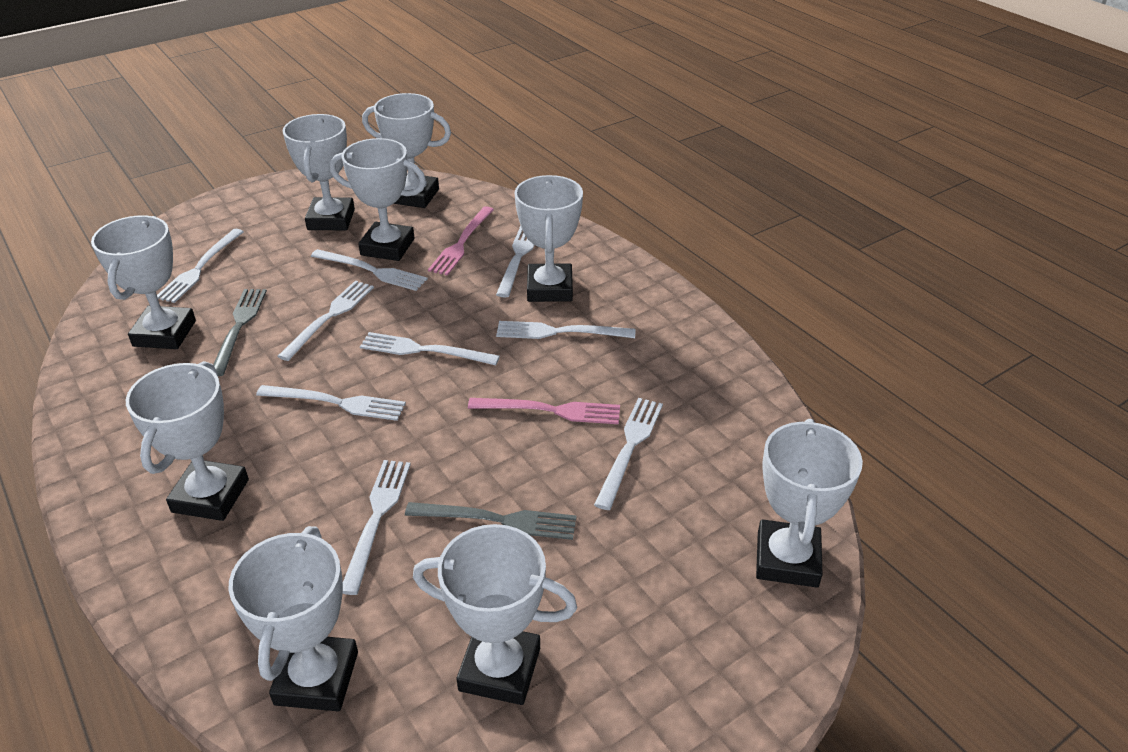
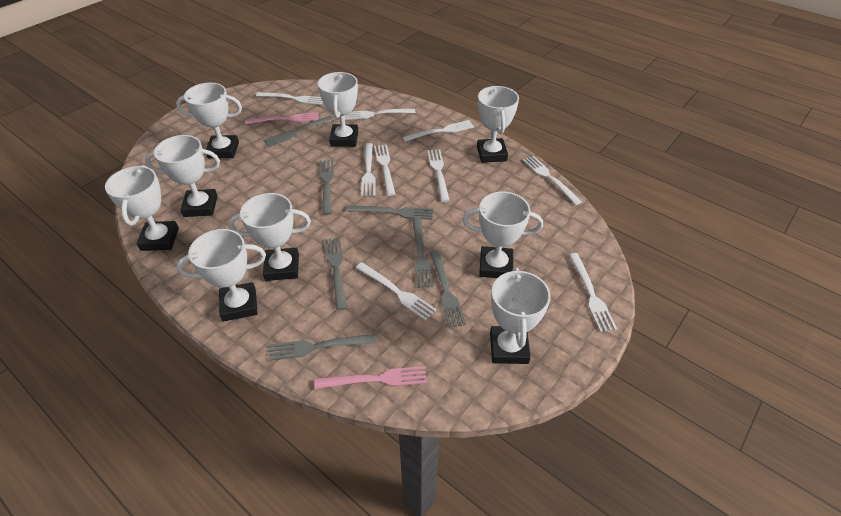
grey fork: [213,289,267,376] [405,502,577,540] = 2 -> [263,116,334,147] [269,334,376,361] [320,160,334,215] [324,237,347,310] [347,205,433,220] [412,218,433,288] [430,250,466,328] = 7

